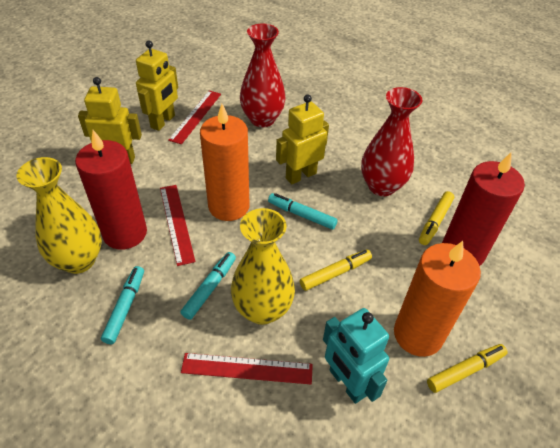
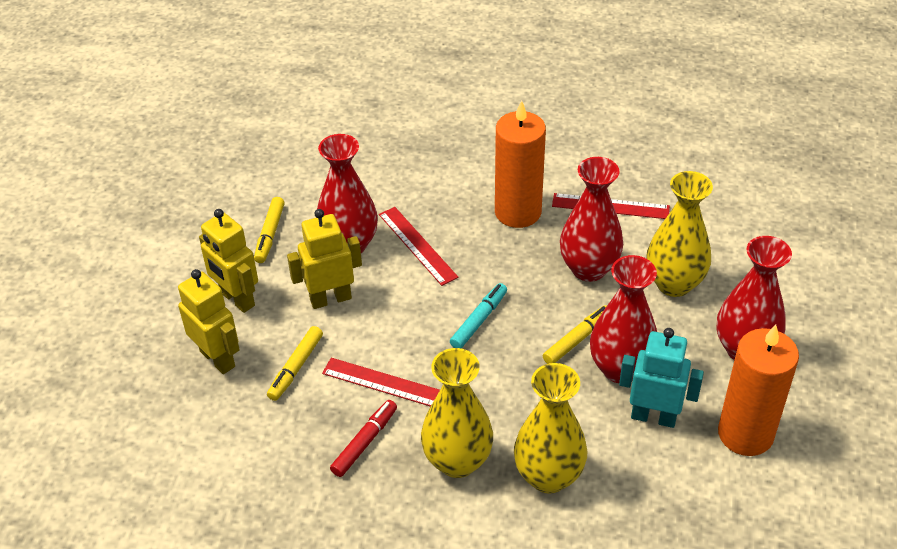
red candle: [75,130,147,250] [442,152,525,266] = 2 -> none = 0
red marker: none = 0 -> [330,400,397,477] = 1
red vase: [240,23,286,127] [361,87,422,196] = 2 -> [317,134,378,253] [560,157,623,282] [590,255,657,383] [716,236,792,360] = 4
turquoise marker: [101,266,144,344] [180,252,236,320] [268,193,338,230] = 3 -> [450,283,507,348] = 1
yellow vase: [17,157,102,274] [231,208,295,325] = 2 -> [421,348,493,478] [514,363,587,494] [646,171,713,297] = 3

